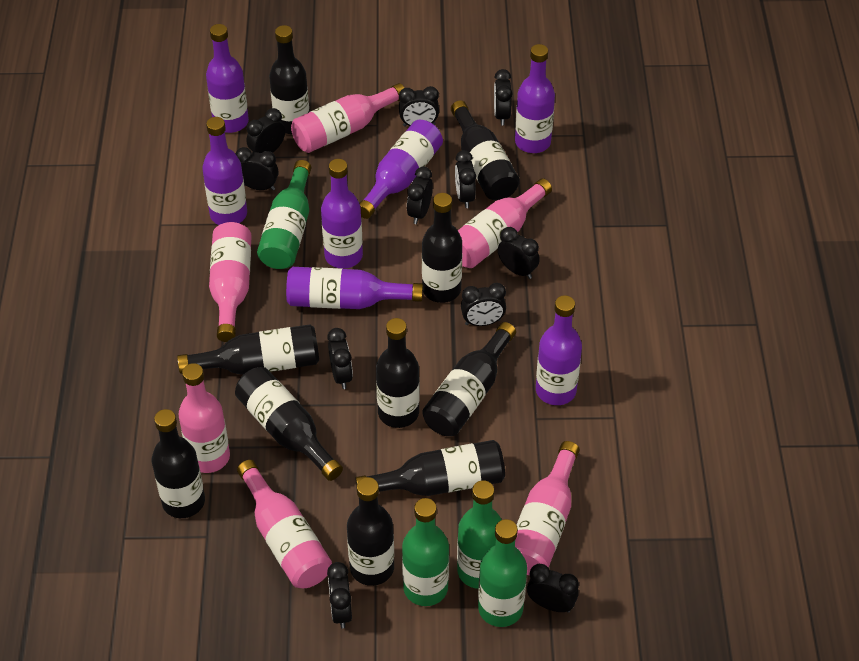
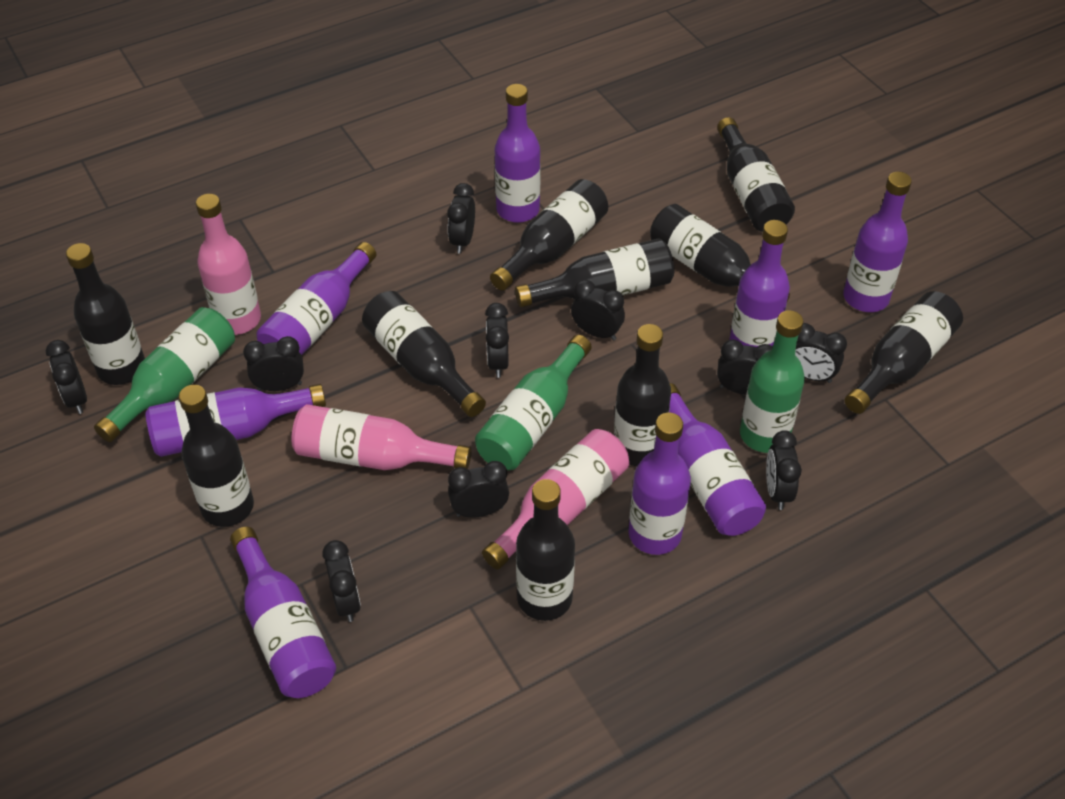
black clock: [236,147,279,190] [246,108,285,153] [327,328,353,389] [327,562,352,628] [399,86,439,127] [407,167,433,224] [455,150,476,208] [461,283,506,326] [494,69,512,126] [498,227,540,279] [527,564,579,612] = 11 -> [46,340,87,414] [243,336,304,391] [322,540,361,622] [447,183,475,254] [448,461,509,518] [485,303,509,378] [571,280,625,341] [717,340,772,394] [766,430,802,510] [795,323,847,383] = 10
green bottle: [257,160,311,269] [402,498,449,606] [457,480,502,589] [478,519,527,627] = 4 -> [94,307,235,442] [475,335,592,470] [740,310,805,453] = 3
pink bottle: [178,363,230,473] [209,222,252,342] [237,460,332,588] [291,83,404,153] [458,178,552,268] [515,441,580,575] = 6 -> [196,194,261,335] [291,404,471,470] [482,429,629,569] = 3
purple bottle: [202,117,247,225] [206,24,249,133] [286,267,423,309] [321,159,363,269] [359,120,443,219] [515,44,555,153] [536,295,582,405] = 7 -> [145,384,326,457] [230,527,336,698] [256,242,376,355] [495,84,540,223] [629,413,691,555] [669,383,766,536] [729,220,790,347] [843,172,912,312] = 8

